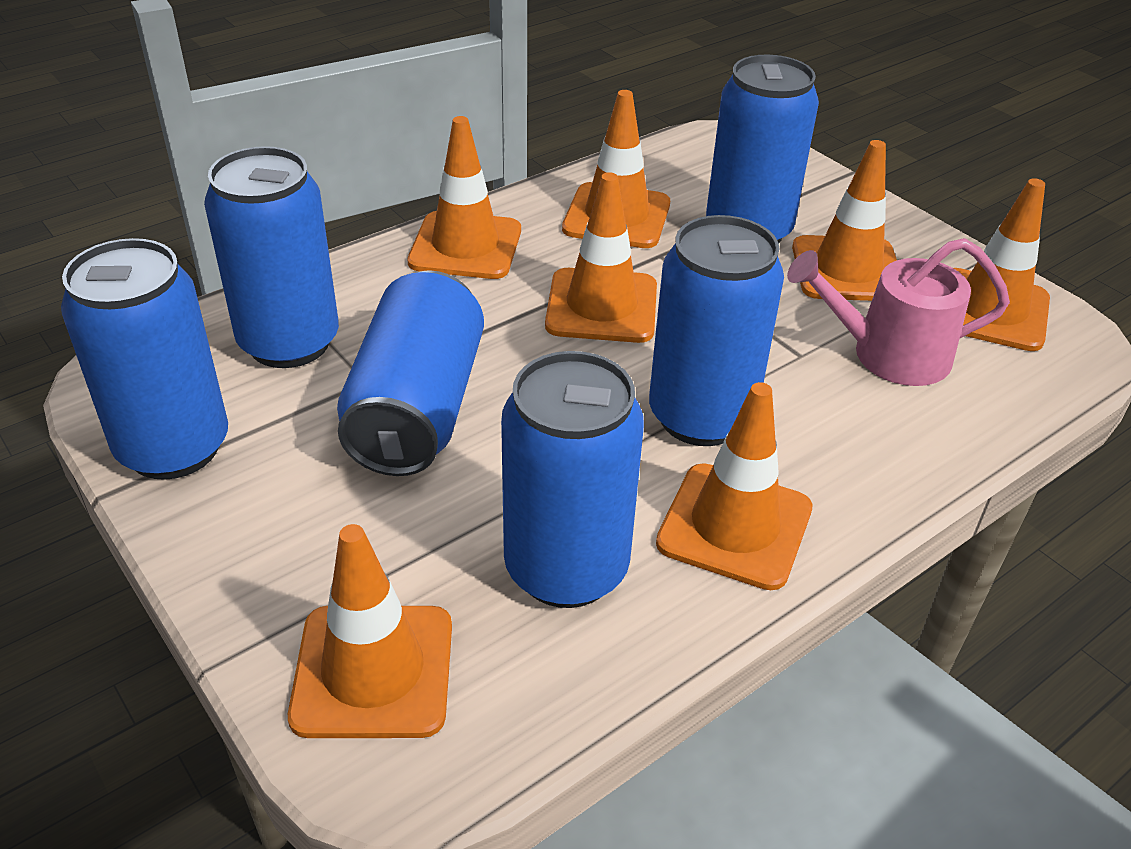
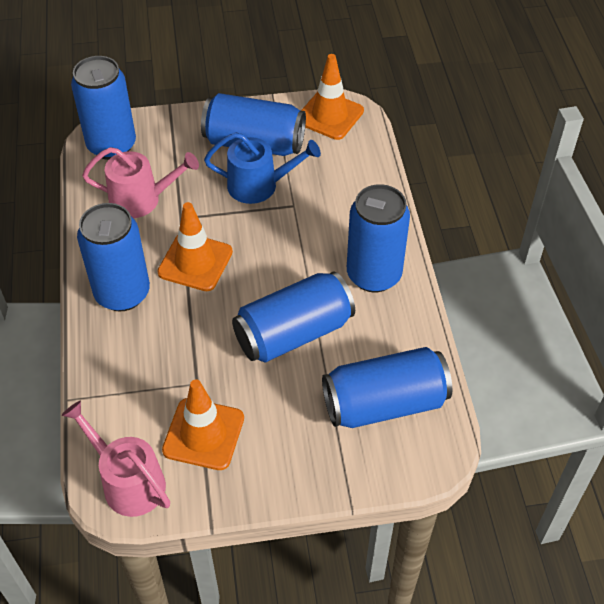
blue watering can: none = 0 -> [204,132,321,204] = 1
orange traffic cone: [288,524,452,738] [408,116,521,279] [545,172,657,343] [562,90,670,248] [656,382,813,590] [792,140,897,301] [954,178,1050,351] = 7 -> [158,202,233,291] [162,379,244,470] [301,54,364,140] = 3
pink watering can: [787,238,1010,386] = 1 -> [62,401,170,517] [82,147,199,218] = 2

